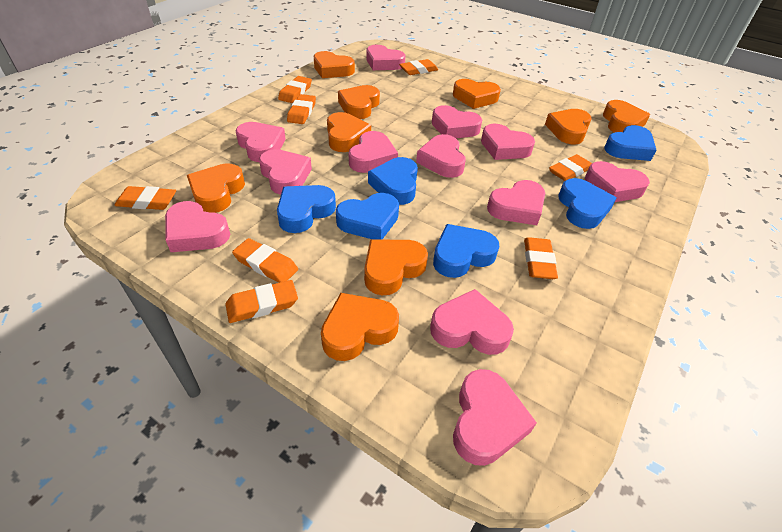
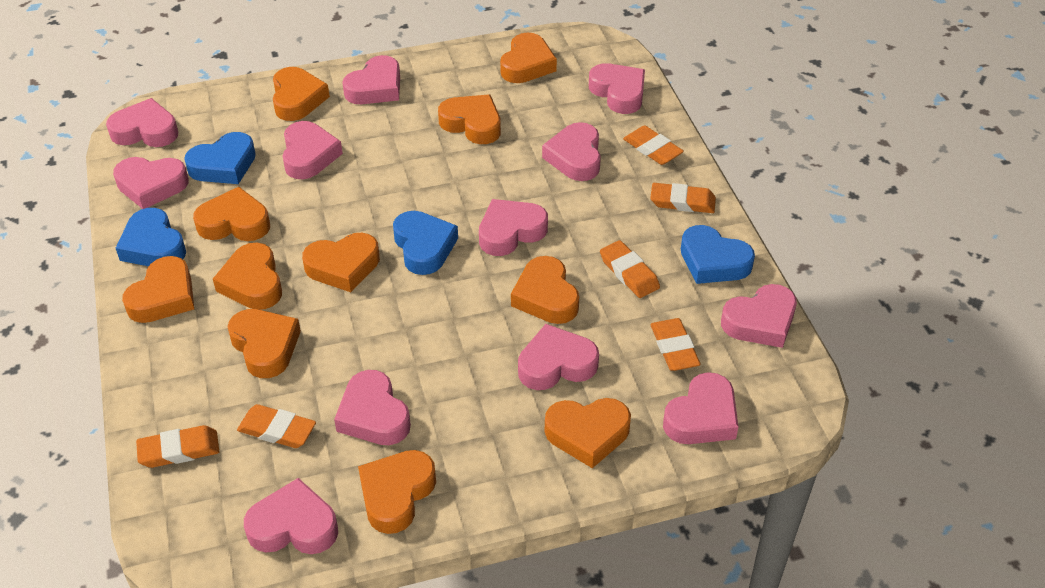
blue heart: [277,185,336,233] [336,193,399,240] [368,157,418,205] [433,224,499,278] [558,178,616,229] [604,125,656,161] = 6 -> [116,208,186,266] [184,132,256,184] [393,211,458,275] [681,225,755,284] = 4
orange eraser: [114,186,176,210] [225,280,298,323] [232,238,298,283] [278,76,312,103] [287,94,316,124] [399,59,438,75] [524,237,558,279] [549,154,592,181] = 8 -> [136,425,219,468] [237,404,316,448] [600,240,660,298] [623,125,684,165] [650,183,716,213] [650,318,701,371] = 6
orange heart: [187,163,245,213] [314,51,355,78] [321,293,399,361] [327,112,371,152] [338,85,380,119] [364,239,428,295] [453,79,501,109] [545,109,591,144] [603,100,650,133] = 9 -> [122,256,194,323] [193,187,270,241] [213,243,282,310] [228,309,301,378] [273,67,330,121] [302,233,380,292] [358,450,436,534] [438,94,501,144] [500,32,557,83] [511,256,579,324] [545,398,631,468] = 11

